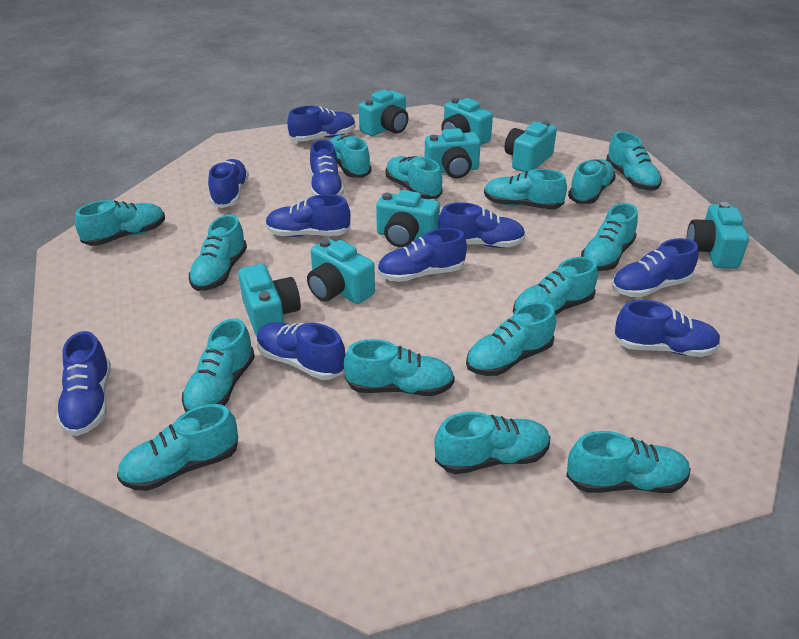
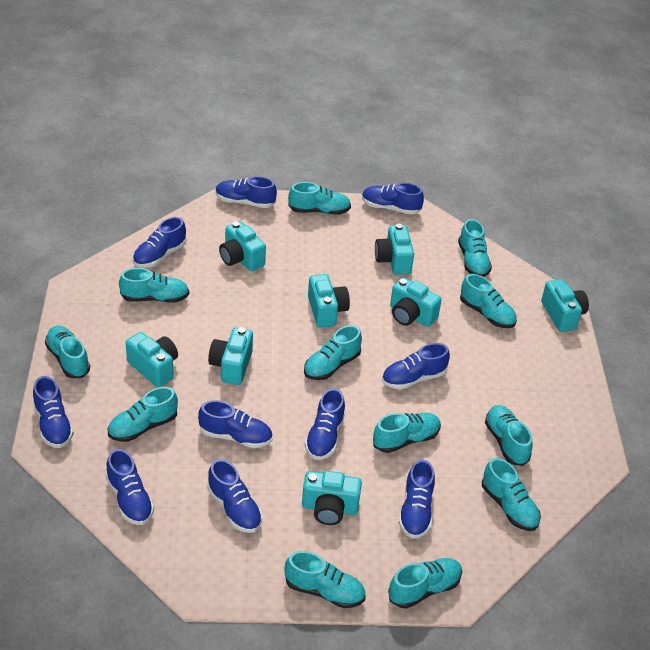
turquoise shoe: [75,200,165,246] [117,404,238,491] [182,318,255,412] [189,215,247,291] [330,135,372,178] [344,339,455,396] [386,156,442,199] [434,412,550,474] [466,302,556,376] [484,169,567,210] [513,257,598,315] [566,431,691,493] [568,159,616,204] [581,203,638,271] [606,131,662,191] = 15 -> [45,326,90,378] [108,387,178,442] [119,268,189,303] [284,551,365,608] [288,182,351,215] [304,325,362,380] [373,412,441,453] [388,558,462,609] [458,219,492,277] [460,274,517,328] [482,458,541,531] [485,405,533,466] = 12

